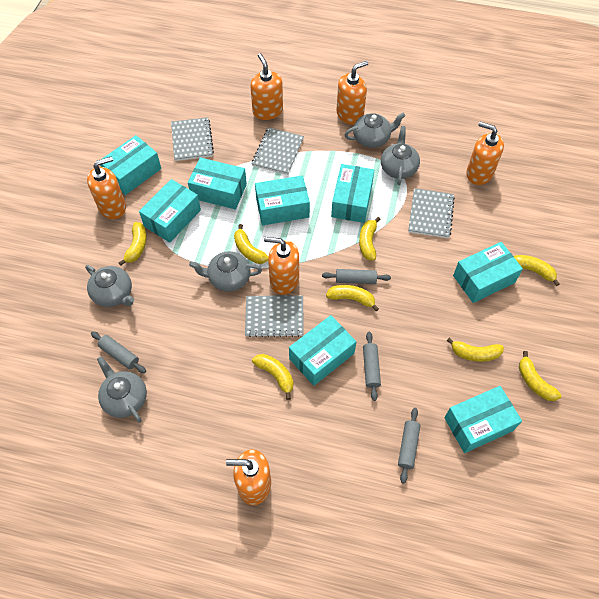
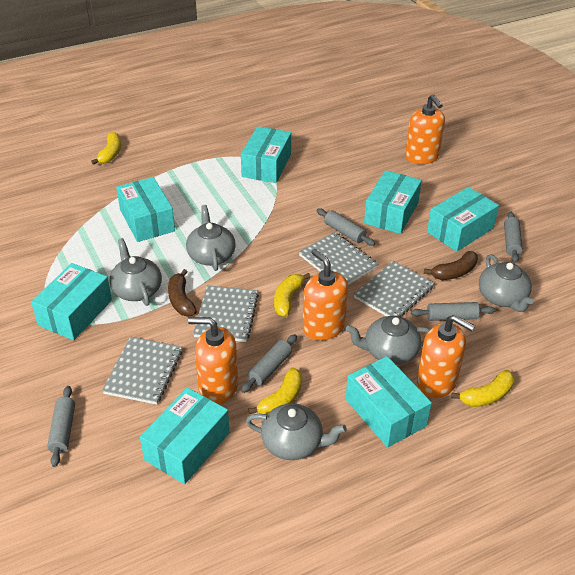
brown banana: none = 0 -> [168,269,197,316] [424,251,478,280] = 2
grey rolling pin: [91,331,146,373] [322,269,391,284] [363,332,381,401] [398,408,421,483] = 4 -> [47,386,75,467] [241,334,297,393] [317,208,375,246] [411,302,496,321] [504,212,523,263] = 5
orange soap dispenser: [87,156,126,219] [226,449,271,505] [250,53,283,120] [264,237,299,295] [336,61,369,125] [466,122,504,185] = 6 -> [188,317,238,404] [303,249,348,340] [405,94,445,164] [417,315,475,398] = 4
turquoise box: [100,135,161,195] [139,179,201,243] [188,157,247,209] [255,175,310,225] [289,315,357,386] [331,164,374,223] [444,386,522,453] [453,242,523,303] = 8 -> [31,263,112,340] [116,177,175,242] [140,387,230,484] [241,126,291,183] [345,356,432,448] [364,170,422,234] [427,187,499,252] = 7
yellow banana: [119,222,147,266] [234,224,268,264] [252,354,293,400] [326,285,379,311] [359,217,381,261] [447,338,504,362] [514,255,560,286] [519,351,561,401] = 8 -> [91,132,121,165] [249,367,302,414] [274,273,311,317] [451,370,515,407] = 4

